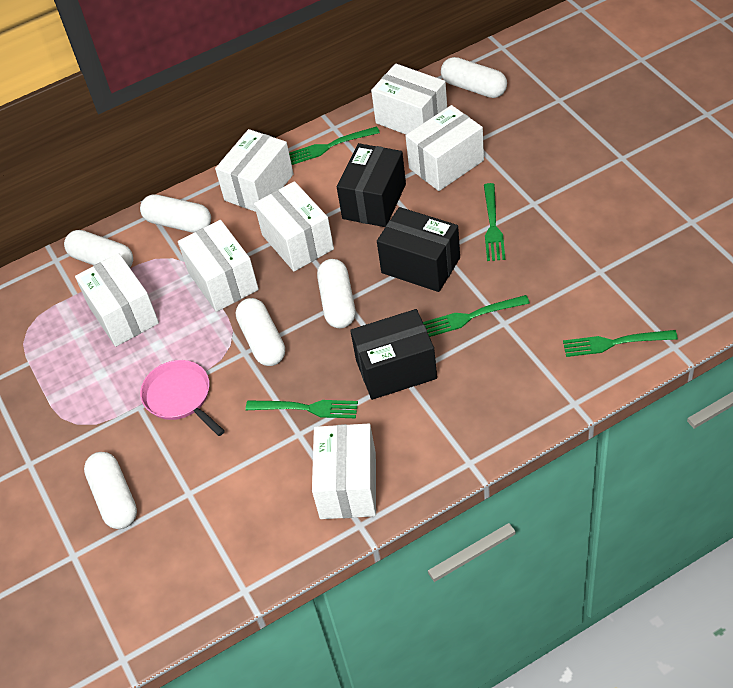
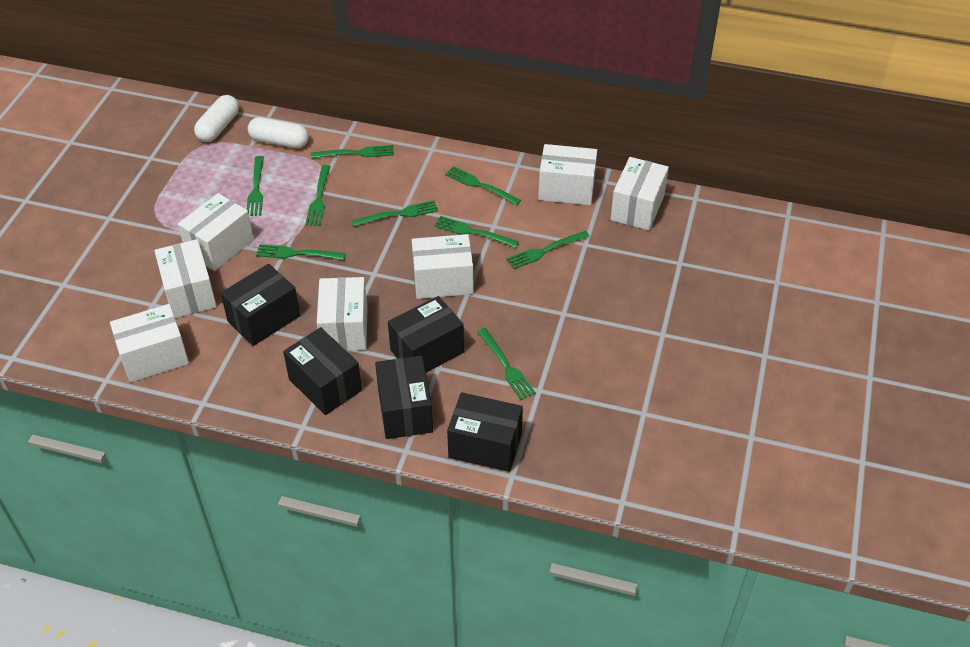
black box: [337,143,406,227] [350,309,437,400] [377,207,460,292] = 3 -> [221,264,300,346] [283,327,362,415] [375,356,433,439] [388,296,464,373] [447,393,523,472] = 5
green fork: [246,400,358,418] [289,126,380,165] [423,295,530,337] [484,183,505,261] [563,330,678,357] = 5 -> [247,156,264,216] [256,244,346,260] [305,165,331,226] [311,145,394,159] [352,200,438,227] [434,216,519,248] [445,166,521,206] [477,328,536,400] [507,231,590,269] = 9
pink pan: [140,360,225,436] = 1 -> none = 0
white capsule: [64,230,133,268] [84,452,137,529] [140,194,211,233] [236,298,285,366] [317,259,355,328] [441,57,507,98] = 6 -> [194,95,239,142] [248,117,309,148] = 2

